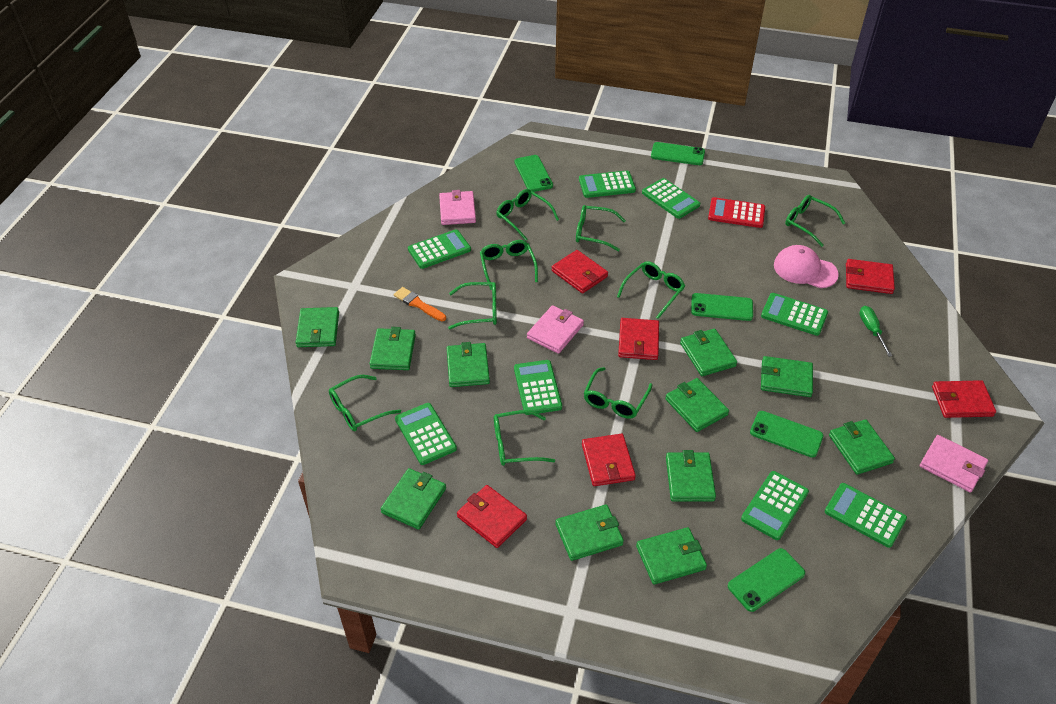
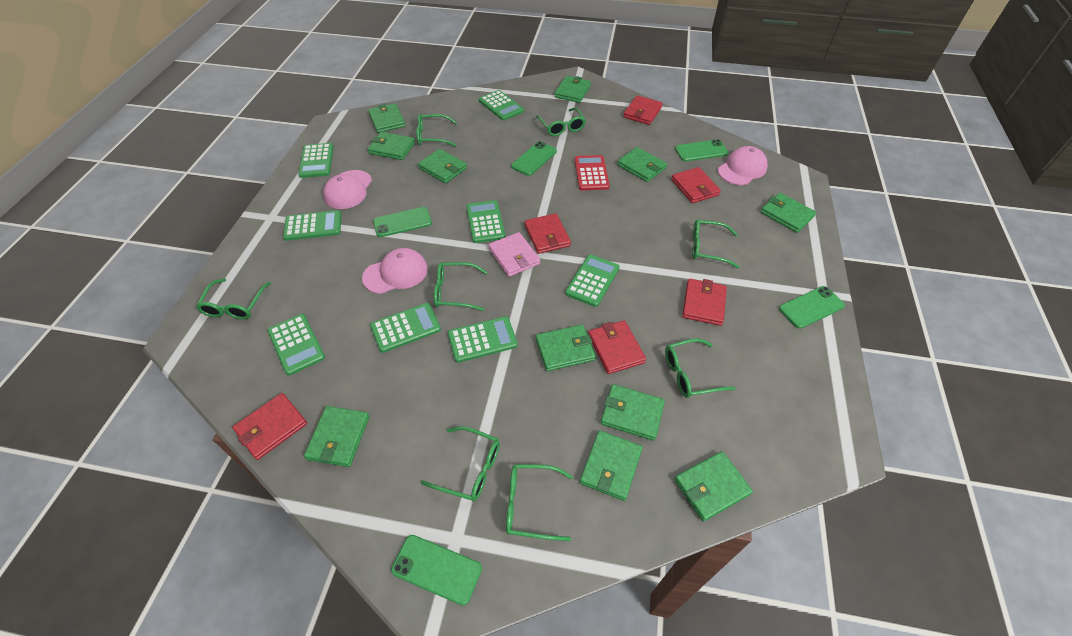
green glasses: [329,375,401,431] [448,282,497,329] [480,240,538,290] [494,410,555,466] [496,189,559,241] [576,205,626,251] [584,367,652,419] [617,261,685,319] [785,195,845,247] = 9 -> [196,278,271,319] [416,114,457,147] [421,426,500,502] [434,262,488,311] [506,464,573,541] [536,107,586,136] [665,338,736,398] [692,220,739,268] = 8
green screwdriver: [859,306,892,357] = 1 -> none = 0
orange brush: [394,287,446,321] = 1 -> none = 0
pink cap: [774,245,839,288] = 1 -> [323,170,372,209] [362,248,428,294] [718,146,768,185] = 3
pink wallet: [439,190,476,225] [527,305,584,354] [920,435,988,492] = 3 -> [488,232,540,277] = 1

